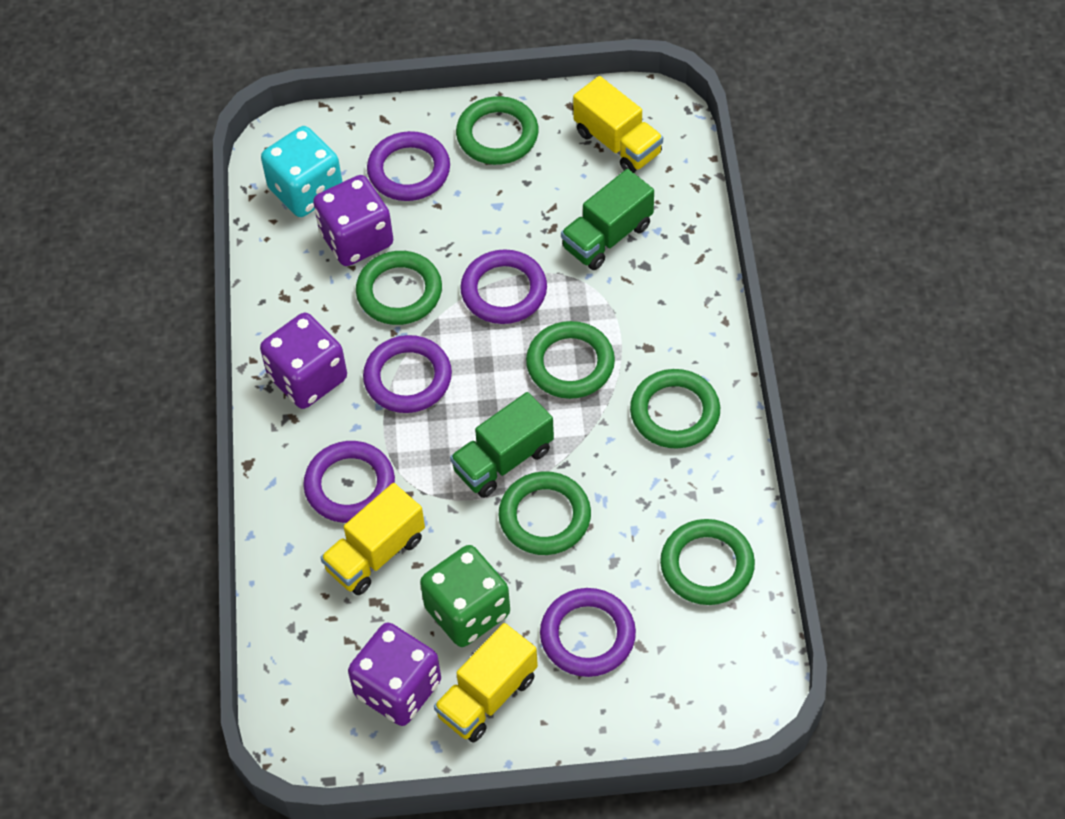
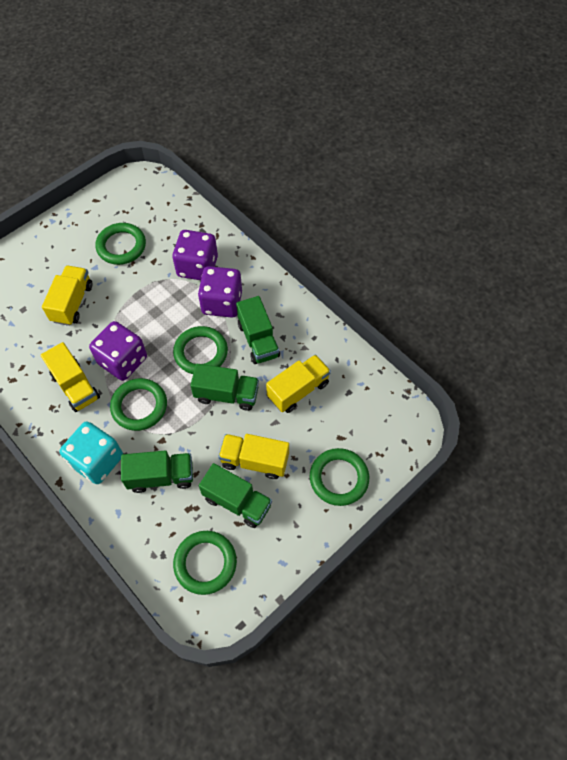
green dice: [420,545,510,647] = 1 -> none = 0
green ring: [356,251,442,325] [456,96,538,165] [498,471,591,555] [526,321,615,399] [630,369,720,449] [660,519,755,605] = 6 -> [95,223,146,265] [110,378,167,431] [173,326,228,374] [173,531,237,595] [310,448,369,506] = 5
green truck: [450,392,554,498] [561,169,654,270] = 2 -> [121,451,193,493] [190,364,259,411] [199,463,272,528] [236,296,280,364] = 4
purple ring: [303,441,395,523] [363,335,452,413] [367,131,450,201] [460,249,547,324] [540,588,636,677] = 5 -> none = 0
yellow truck: [320,483,425,595] [434,623,538,743] [573,76,663,173] = 3 -> [41,342,100,412] [42,265,93,326] [218,434,289,479] [266,354,331,413] = 4

